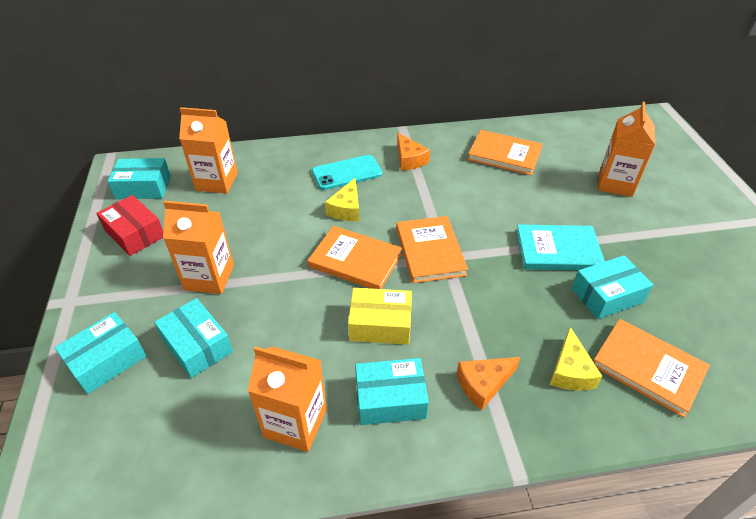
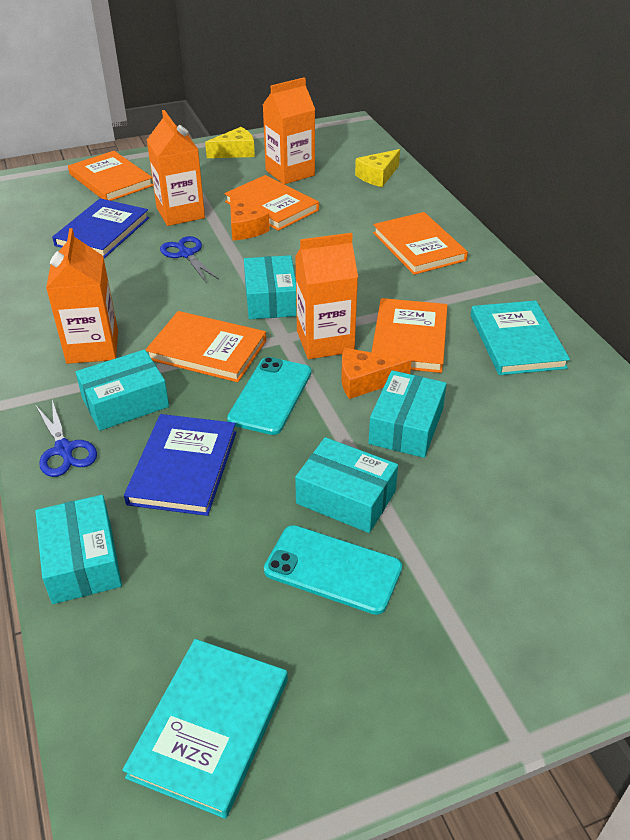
blue book: none = 0 -> [52,198,149,258] [124,414,236,516] = 2
blue scissors: none = 0 -> [36,400,97,477] [160,236,219,282] = 2
orange book: [308,226,402,289] [396,216,468,283] [467,130,543,176] [593,319,710,417] = 4 -> [68,151,153,201] [145,311,266,382] [224,175,319,231] [371,298,447,373] [373,212,468,275] = 5
red box: [96,195,163,256] = 1 -> none = 0
turquoise book: [516,224,605,270] = 1 -> [122,639,288,819] [471,301,570,375] = 2
turquoise phone: [312,155,382,190] = 1 -> [227,357,311,435] [264,525,402,615] = 2
yellow box: [348,288,412,345] = 1 -> none = 0

